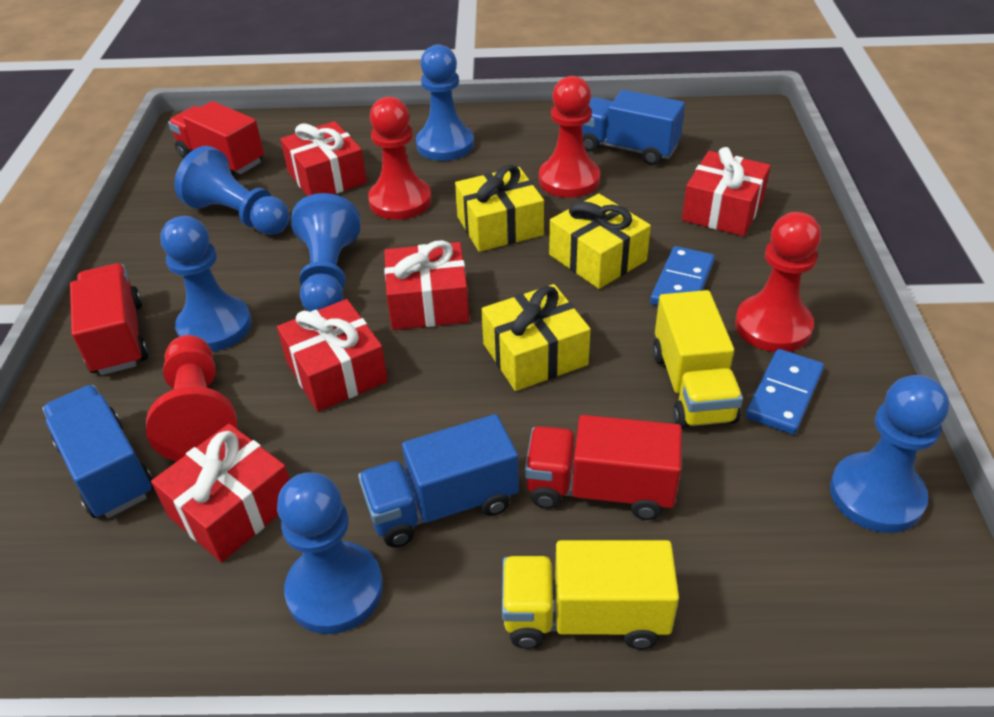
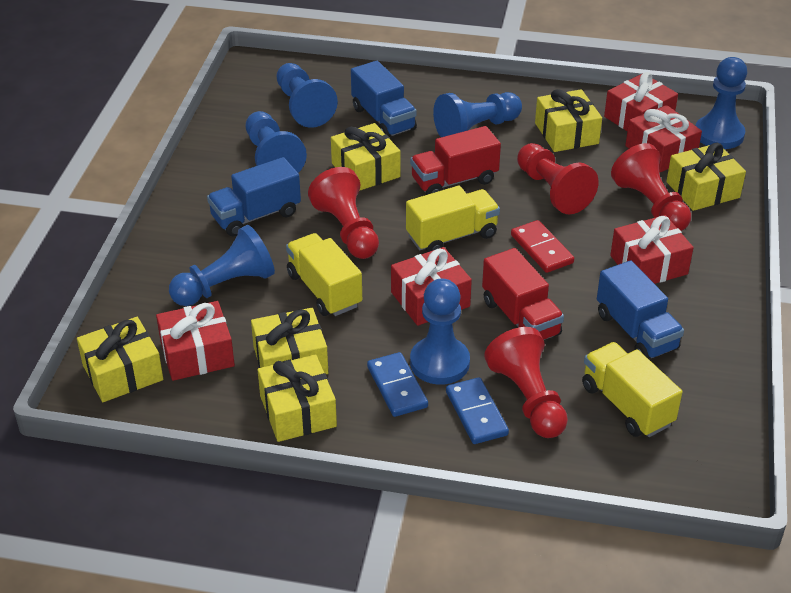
red domino: none = 0 -> [511,220,574,273] = 1
red truck: [70,263,148,375] [168,101,264,176] [525,415,682,520] = 3 -> [410,126,501,195] [482,248,564,340] = 2
yellow gift: [455,165,544,252] [481,284,591,391] [549,194,651,289] = 3 -> [77,317,163,402] [251,308,328,374] [258,354,337,442] [331,123,400,191] [535,89,602,152] [666,143,746,211] = 6
yellow truck: [502,540,679,649] [653,290,743,428] = 2 -> [286,233,362,316] [406,186,500,252] [582,342,682,437] = 3

